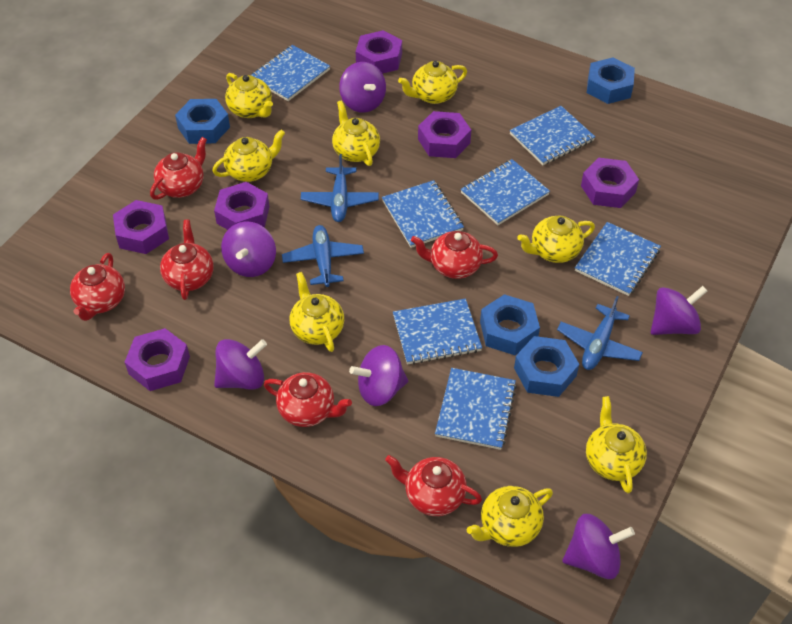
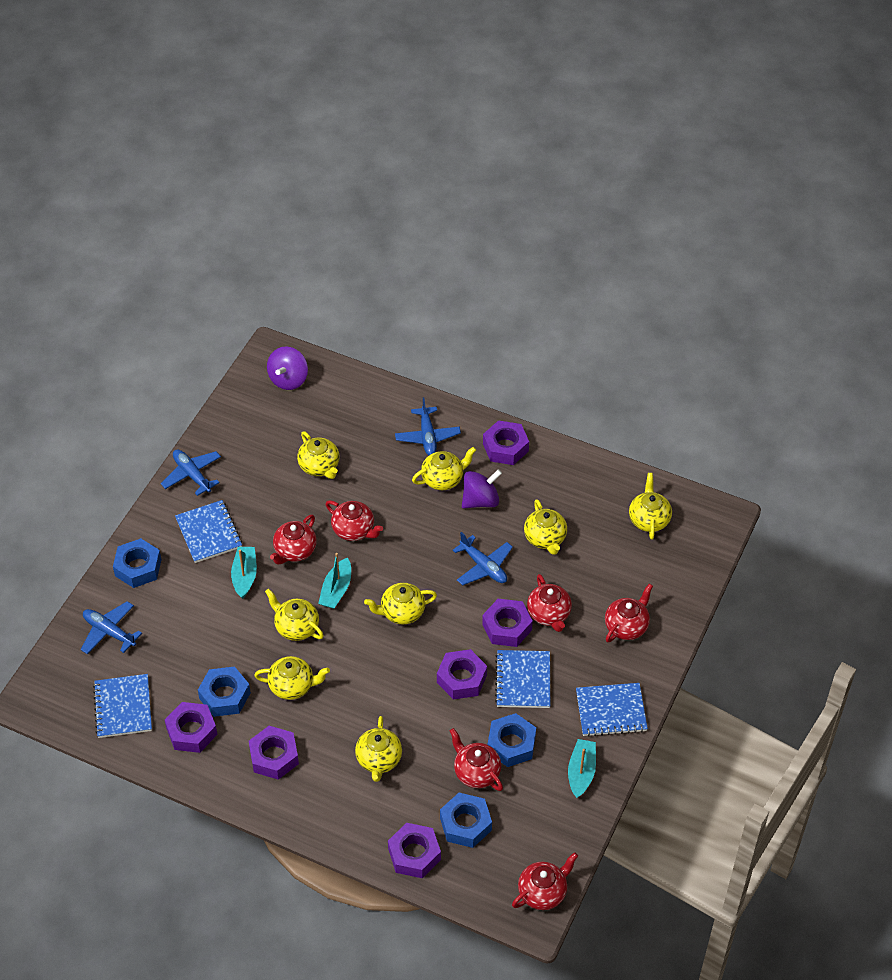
blue notebook: [251,45,330,101] [382,180,464,248] [393,299,482,365] [435,368,517,450] [461,159,550,225] [509,106,595,165] [575,222,661,296] = 7 -> [93,674,152,738] [175,500,242,563] [495,650,550,708] [576,683,648,737] = 4
blue plane: [282,225,364,287] [301,154,379,222] [557,296,643,370] = 3 -> [81,601,142,654] [161,449,221,496] [395,397,461,456] [453,532,513,586] = 4
purple spinning top: [214,339,267,390] [221,222,276,277] [339,62,386,113] [349,345,408,406] [563,514,635,579] [651,286,707,335] = 6 -> [267,347,308,390] [462,469,502,508] = 2
turquoise boat: none = 0 -> [231,547,257,599] [318,553,351,609] [568,739,596,798] = 3

